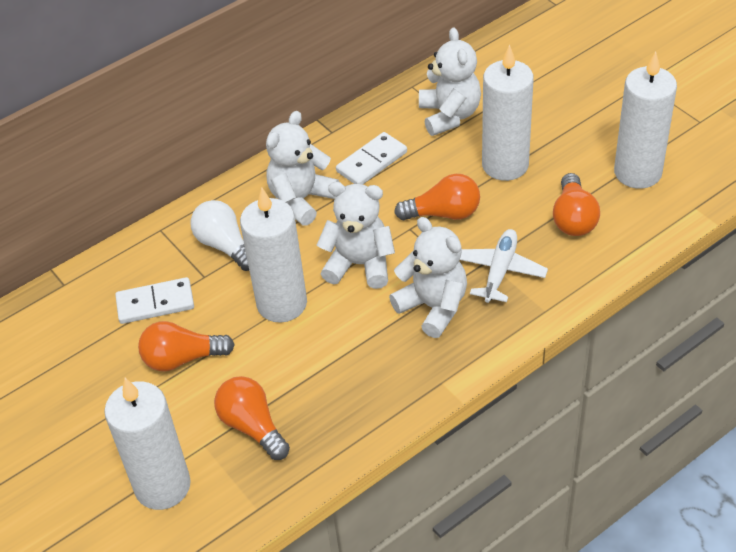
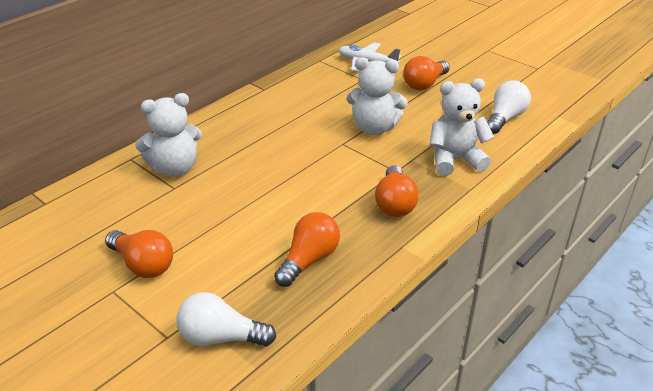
white candle: [104,378,191,510] [240,188,307,323] [482,44,534,181] [614,51,677,189] = 4 -> none = 0
white domino: [115,277,194,324] [336,132,407,185] = 2 -> none = 0
white light bulb: [190,200,249,271] = 1 -> [176,292,276,346] [487,80,531,134] = 2
white teddy bear: [266,111,339,226] [317,182,395,289] [389,217,467,338] [419,27,481,136] = 4 -> [135,93,202,177] [347,57,408,135] [429,78,494,176] = 3

